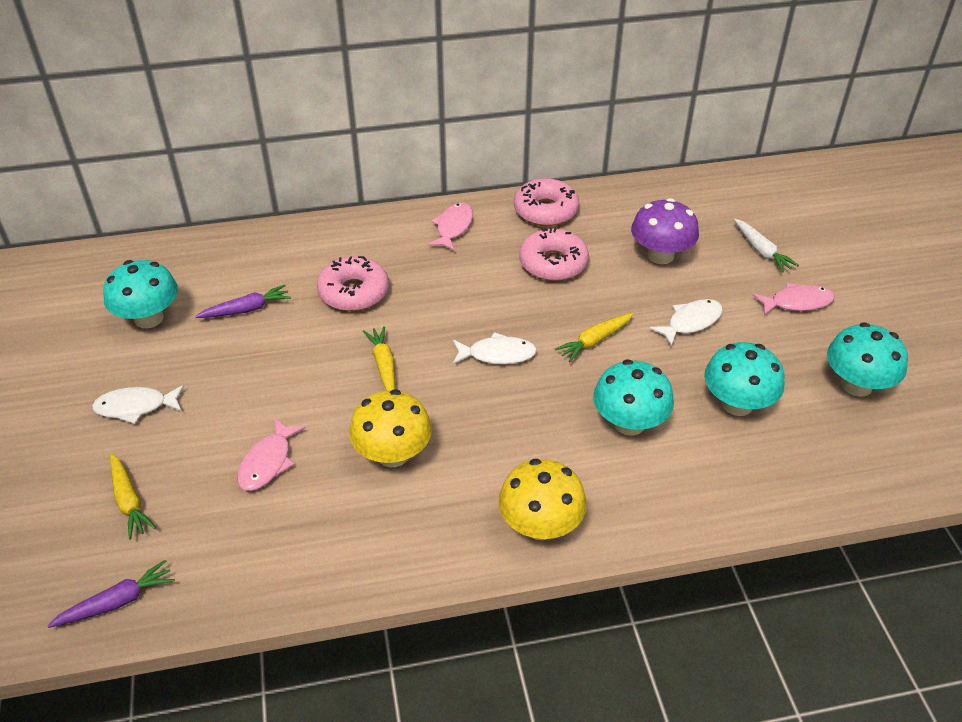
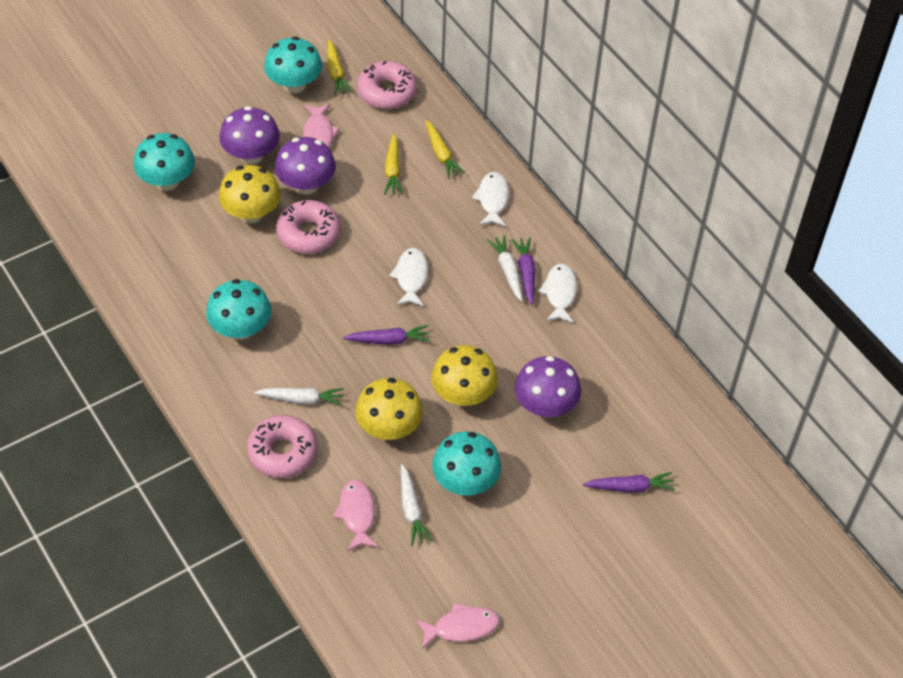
purple carrot: [47,560,175,628] [195,285,291,318] = 2 -> [343,325,430,345] [512,237,535,305] [583,472,675,493] = 3
purple mushroom: [631,198,699,264] = 1 -> [219,106,280,164] [275,137,336,194] [515,356,581,417] = 3
white carrot: [734,219,799,272] = 1 -> [254,388,344,406] [401,464,433,546] [487,235,523,302] = 3
yellow mushroom: [349,389,432,467] [498,459,587,540] = 2 -> [219,165,281,223] [355,378,423,440] [431,345,498,406] = 3

